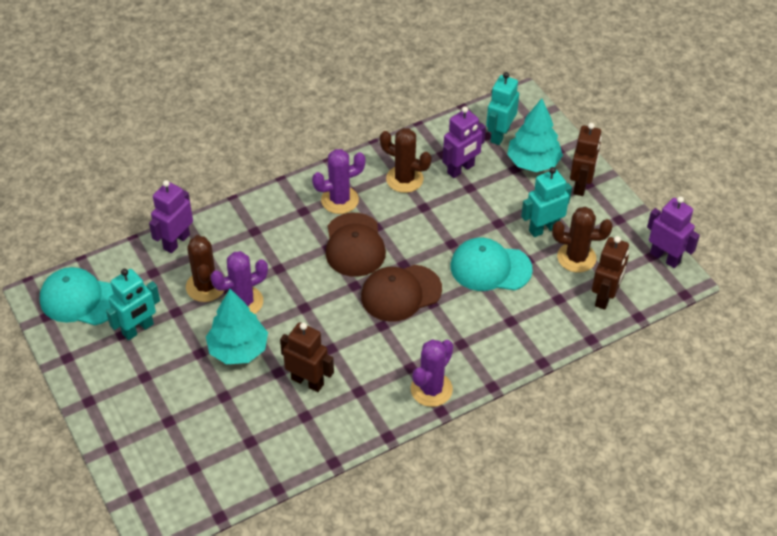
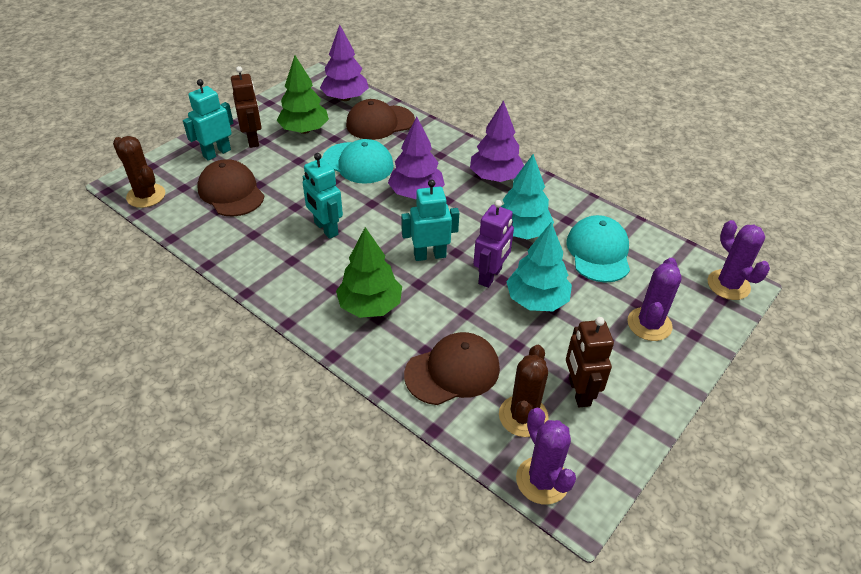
brown cactus: [186,235,224,302] [380,128,431,193] [552,207,613,272] = 3 -> [113,136,165,208] [499,345,549,437] = 2
brown cap: [326,213,386,277] [361,265,442,322] = 2 -> [198,159,265,217] [346,99,415,140] [404,332,500,405] = 3
brown robot: [280,322,334,392] [570,123,602,196] [592,236,629,310] = 3 -> [231,66,262,148] [566,317,614,407] = 2
green tree: none = 0 -> [277,55,329,134] [336,227,402,318] = 2
purple robot: [149,180,193,253] [442,106,486,178] [647,196,700,268] = 3 -> [473,200,514,288] = 1
purple tree: none = 0 -> [320,25,369,101] [388,116,445,199] [470,100,524,182] = 3

